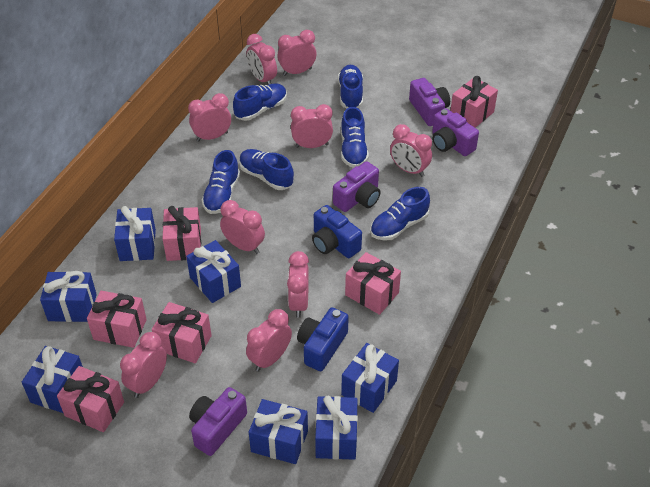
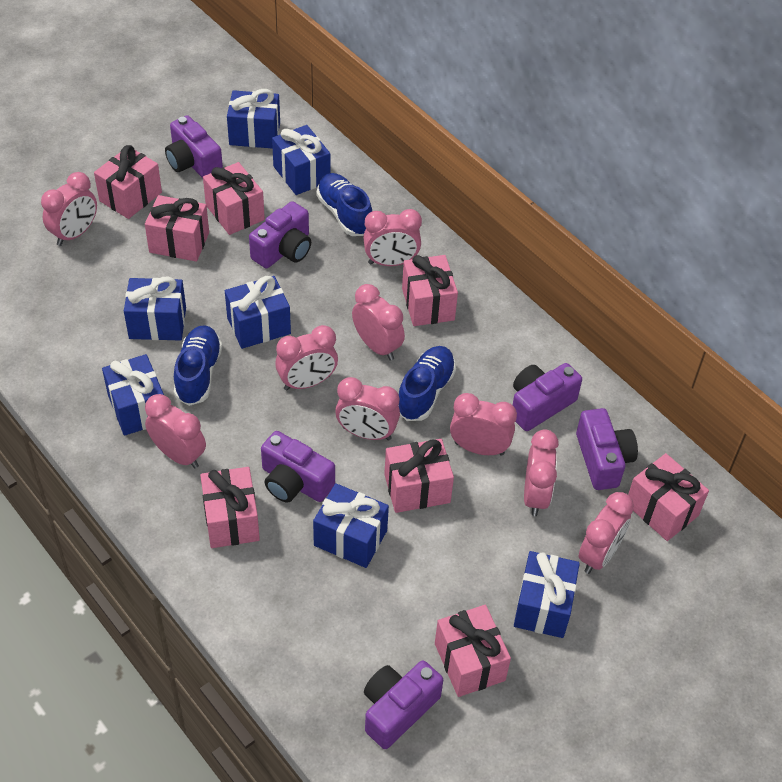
blue camera: [297,308,349,371] [312,205,362,258] = 2 -> none = 0
blue shoe: [202,150,240,214] [233,83,287,121] [239,149,294,190] [338,65,363,108] [341,107,369,168] [370,187,430,241] = 6 -> [174,325,222,406] [317,173,372,236] [398,346,456,421] = 3
pink gift: [57,366,124,432] [87,291,147,348] [152,302,212,363] [163,206,201,261] [345,252,401,315] [450,76,498,128] = 6 -> [94,145,162,219] [145,195,209,262] [200,467,260,548] [203,162,265,235] [384,439,454,513] [402,255,458,326] [435,605,511,697] [628,453,709,541] = 8
purple camera: [189,387,247,456] [333,161,380,212] [409,78,450,126] [432,108,479,156] = 4 -> [165,115,223,178] [249,201,311,268] [261,431,335,503] [364,660,443,749] [513,363,582,431] [576,408,638,490] = 6

